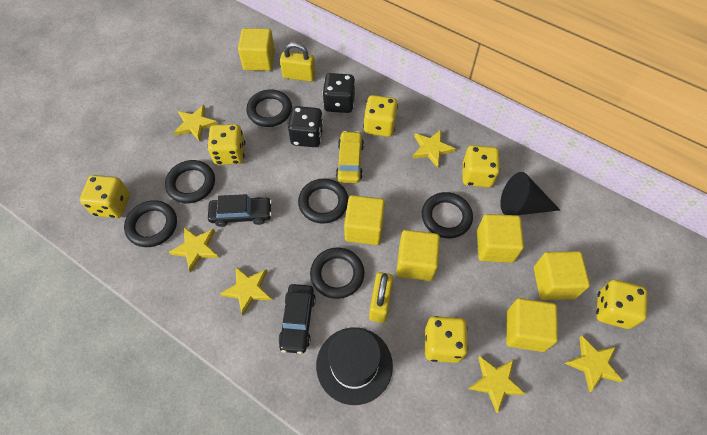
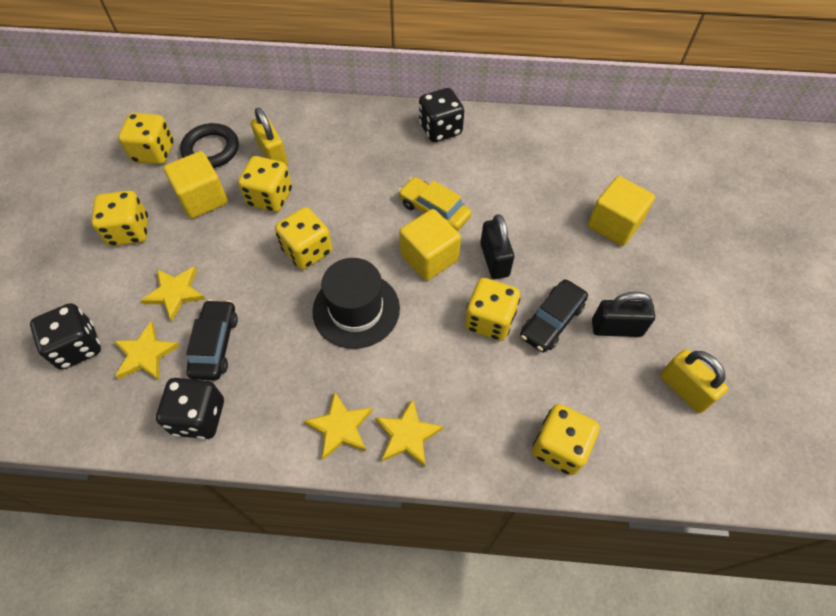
black cone: [500,172,560,215] = 1 -> none = 0
black dice: [288,106,324,147] [323,73,355,113] = 2 -> [30,303,101,370] [156,378,224,439] [419,88,464,142] = 3
black padlock: none = 0 -> [480,214,514,279] [592,292,655,337] = 2
black ring: [124,200,177,247] [165,160,215,203] [246,89,292,127] [298,178,348,224] [310,247,364,299] [422,192,473,238] = 6 -> [180,123,239,168] = 1
yellow cube: [238,28,275,71] [344,195,385,245] [396,230,440,281] [477,214,524,263] [506,298,558,352] [534,251,590,300] = 6 -> [163,151,228,219] [399,209,461,281] [588,176,655,246] = 3
yellow star: [169,227,219,273] [174,105,218,142] [220,267,272,315] [412,130,456,168] [469,356,526,413] [565,336,623,392] = 6 -> [114,322,180,380] [140,266,205,321] [304,392,373,460] [375,398,444,467] = 4

